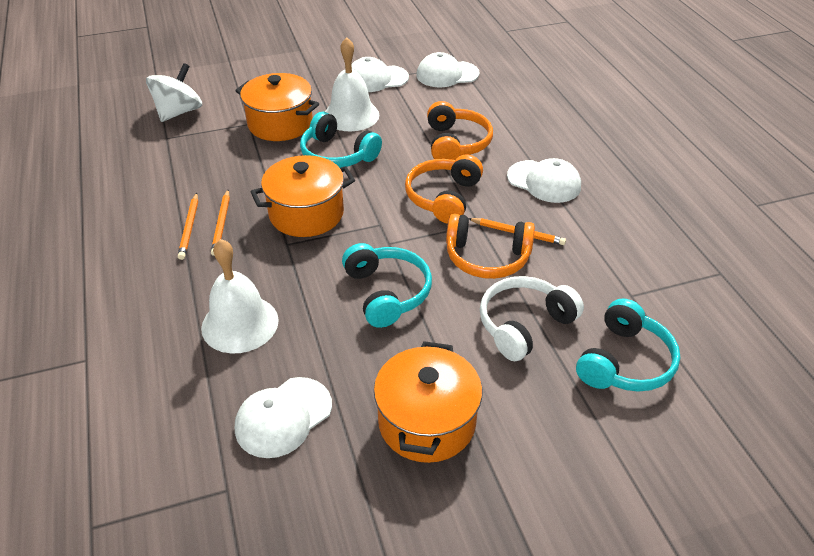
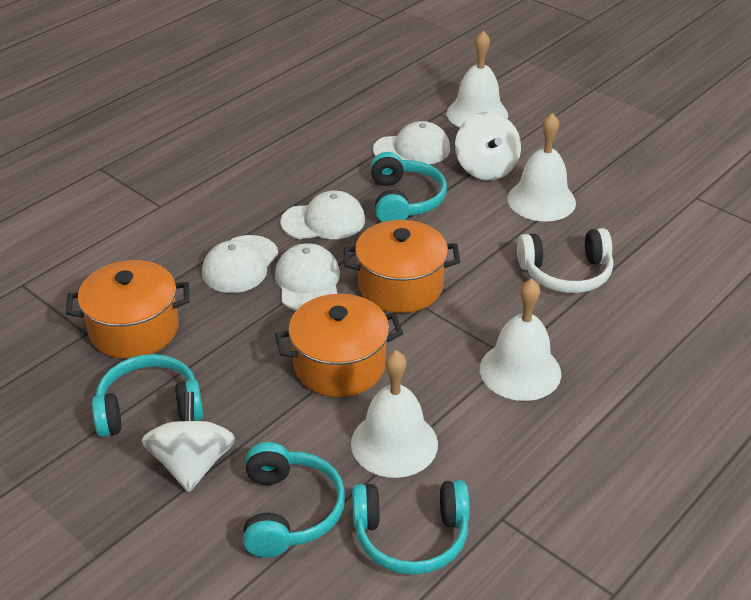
orange headphones: [405,154,483,224] [427,101,493,160] [446,214,535,279] = 3 -> none = 0
orange pencil: [178,193,198,260] [211,190,230,256] [468,218,566,245] = 3 -> none = 0
turquoise headphones: [300,112,382,168] [342,243,432,328] [576,298,681,392] = 3 -> [92,354,204,437] [243,442,346,557] [352,480,470,575] [370,152,447,222] = 4
white bell: [201,239,278,353] [325,37,379,131] = 2 -> [351,350,438,478] [447,31,508,127] [480,279,561,401] [507,113,576,222] = 4
white spinning top: [146,63,202,122] = 1 -> [141,392,235,492] [455,112,521,180] = 2

